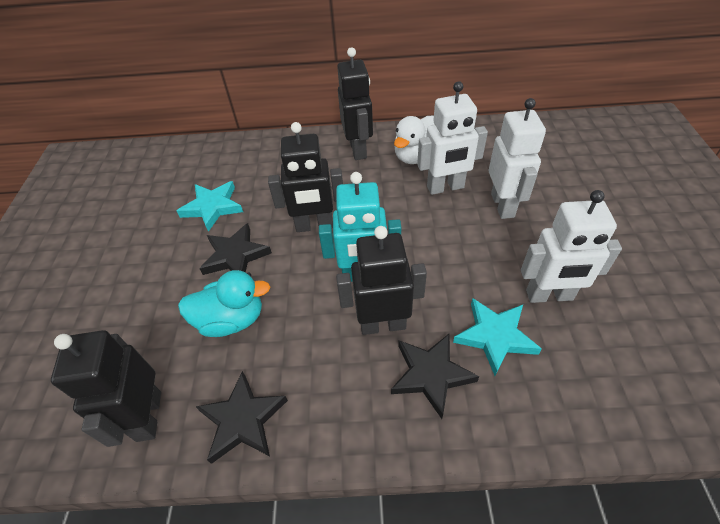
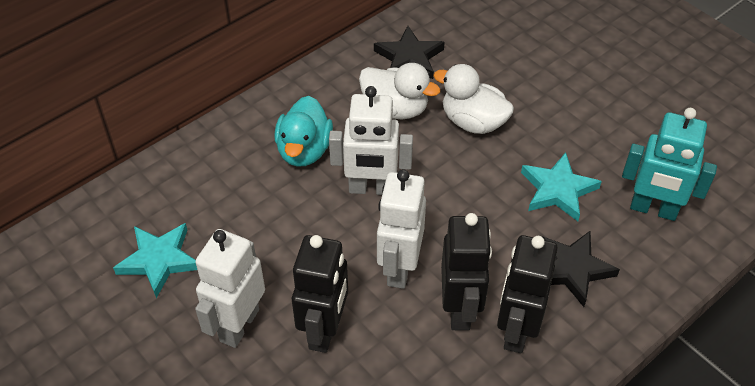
black robot: [51,330,161,447] [268,122,343,232] [336,226,427,335] [337,47,373,160] = 4 -> [292,235,348,353] [441,213,492,331] [497,235,558,353] = 3
black star: [196,371,288,464] [200,223,272,275] [391,333,479,419] = 3 -> [374,26,445,79] [541,231,620,307] = 2
white duck: [394,115,434,164] = 1 -> [359,63,441,119] [433,64,514,134] = 2

